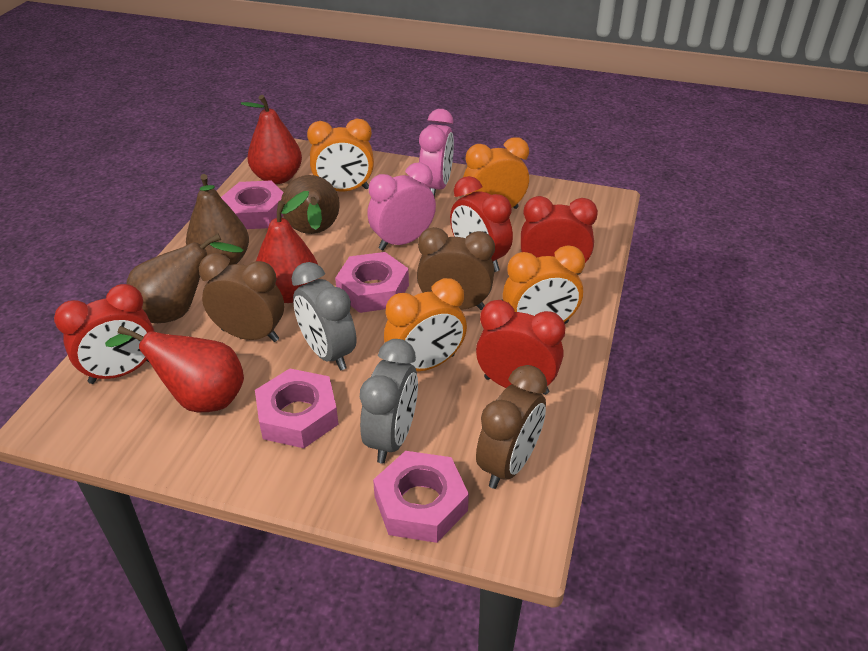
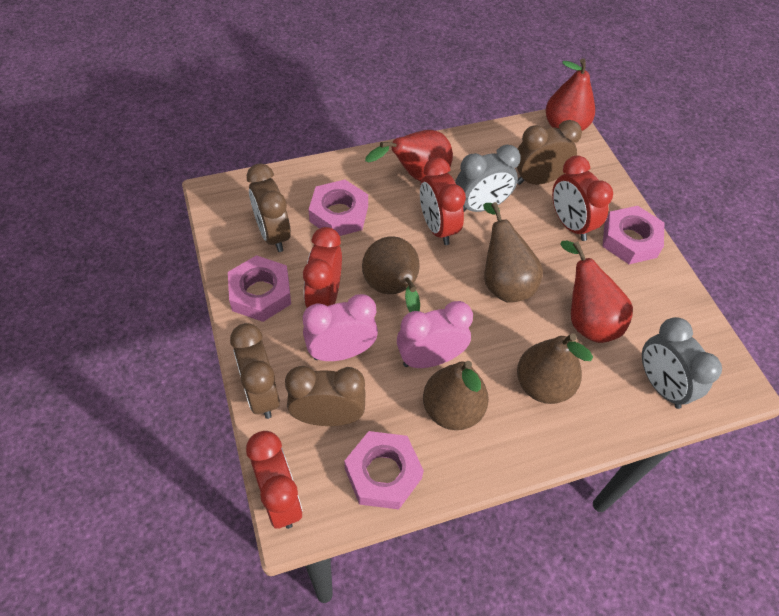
brown clock: [199,253,284,342] [417,227,495,310] [476,365,547,489] = 3 -> [230,323,280,419] [247,163,291,252] [285,366,366,426] [516,120,582,185] = 4
brown pear: [126,234,244,323] [186,174,249,265] [281,175,340,234] = 3 -> [362,236,420,312] [423,361,489,430] [483,202,543,302] [517,333,593,404] = 4
orange clock: [307,119,374,191] [384,278,467,371] [463,137,529,209] [503,245,585,324] = 4 -> none = 0

